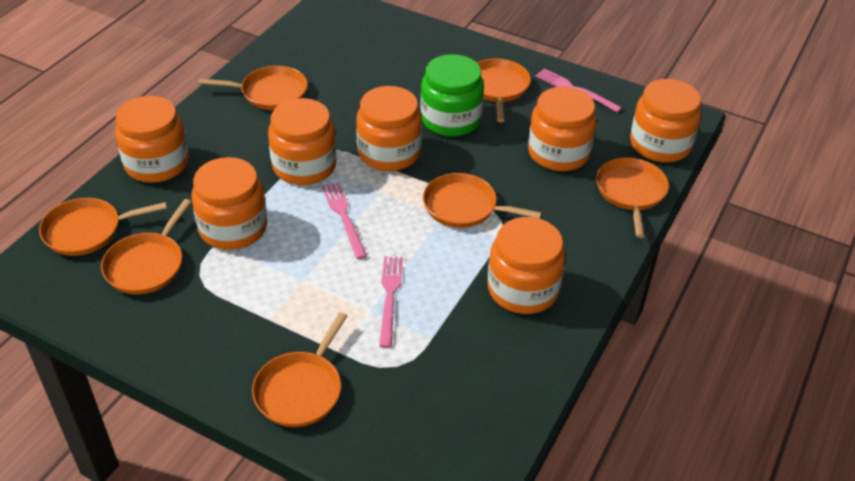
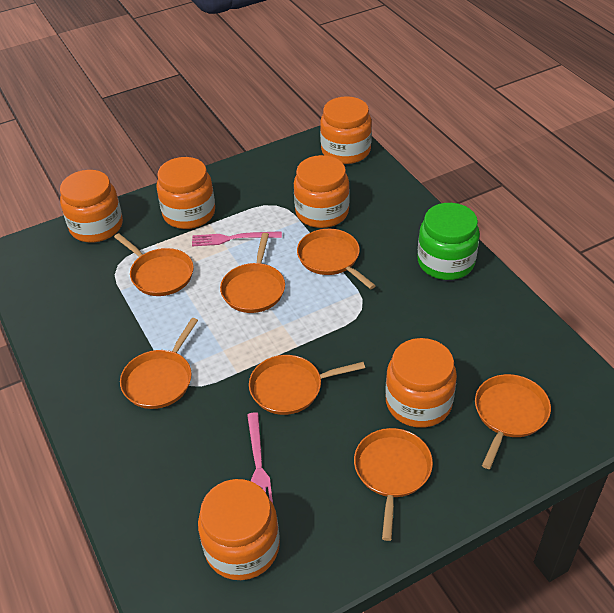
orange jar: [115,96,189,183] [192,157,267,250] [268,98,337,185] [356,86,422,171] [487,217,565,314] [528,87,597,171] [630,79,701,163] = 7 -> [60,170,123,242] [156,157,215,229] [198,479,280,580] [294,155,350,228] [320,96,372,164] [385,338,457,428] = 6
pink fork: [322,182,367,259] [379,256,403,348] [535,68,622,113] = 3 -> [192,231,282,246] [247,412,273,503] = 2

